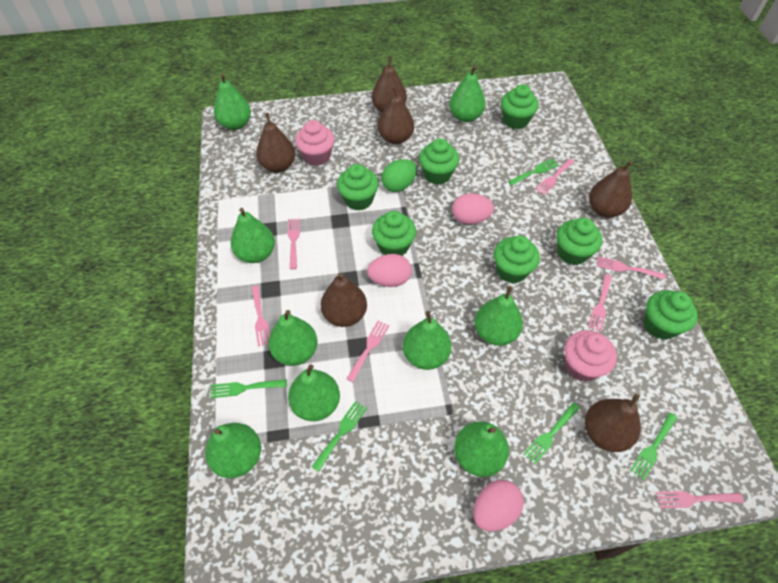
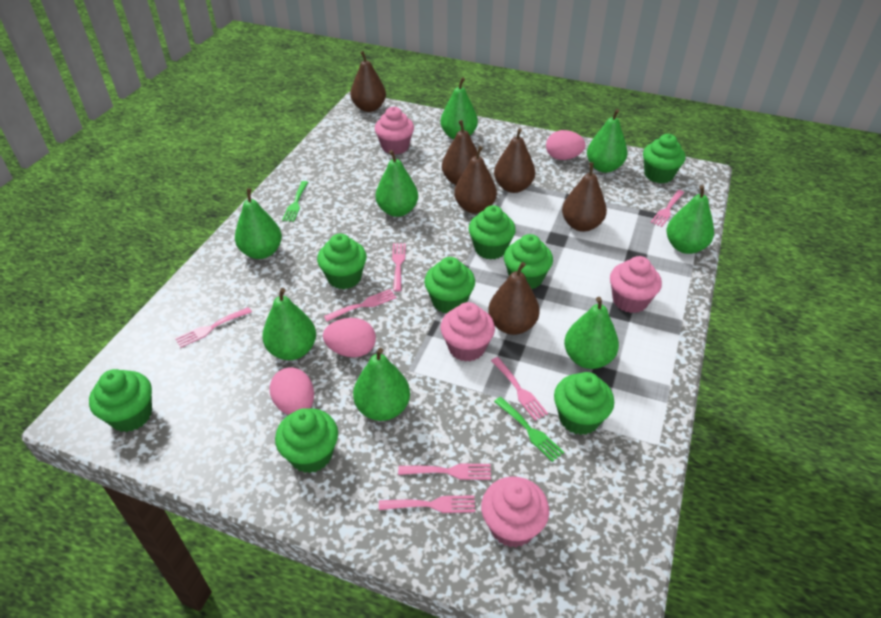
green cupcake: [337,164,379,211] [372,211,416,256] [419,138,459,185] [494,236,540,283] [501,84,538,129] [557,218,602,265] [644,290,698,340] = 7 -> [89,369,152,432] [275,408,338,473] [317,234,367,289] [424,257,475,314] [469,205,516,259] [504,234,553,289] [554,372,614,435] [643,134,686,183] = 8
green egg: [381,159,417,192] = 1 -> none = 0
green fork: [210,379,287,398] [312,401,367,472] [508,159,559,185] [523,402,580,465] [630,412,677,480] = 5 -> [282,181,308,222] [494,397,564,462] = 2
green pear: [205,423,261,478] [214,74,251,130] [231,208,275,263] [268,310,317,366] [288,364,340,421] [403,311,451,370] [449,65,486,122] [454,421,509,477] [475,286,523,346] = 9 -> [235,188,282,259] [262,288,316,360] [353,348,410,421] [376,150,418,217] [441,77,478,139] [564,297,619,369] [587,109,627,173] [667,185,714,254] = 8
pink cupcake: [295,120,335,166] [564,330,617,382] = 2 -> [375,107,414,155] [441,302,495,362] [481,477,549,547] [610,256,662,313] = 4

